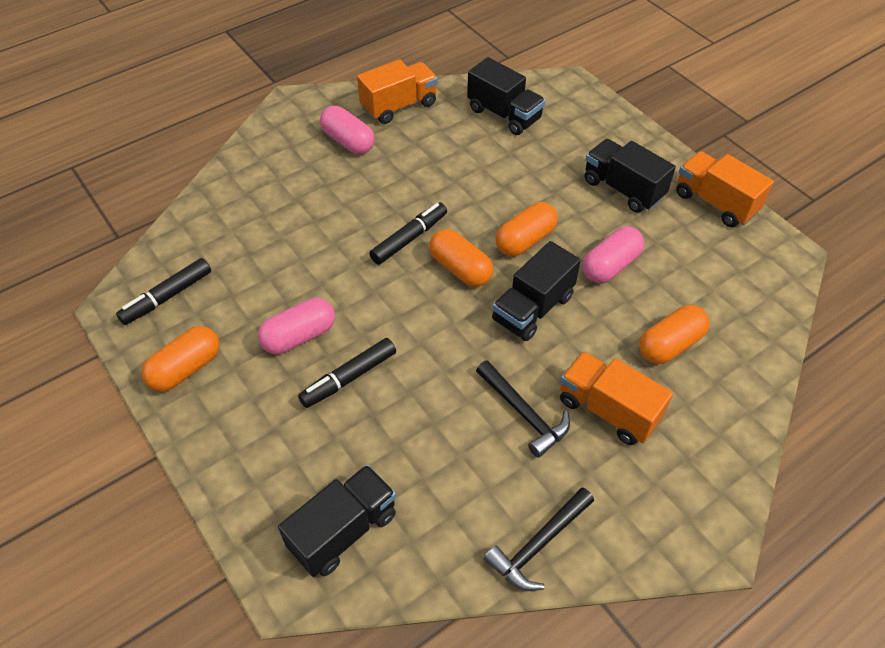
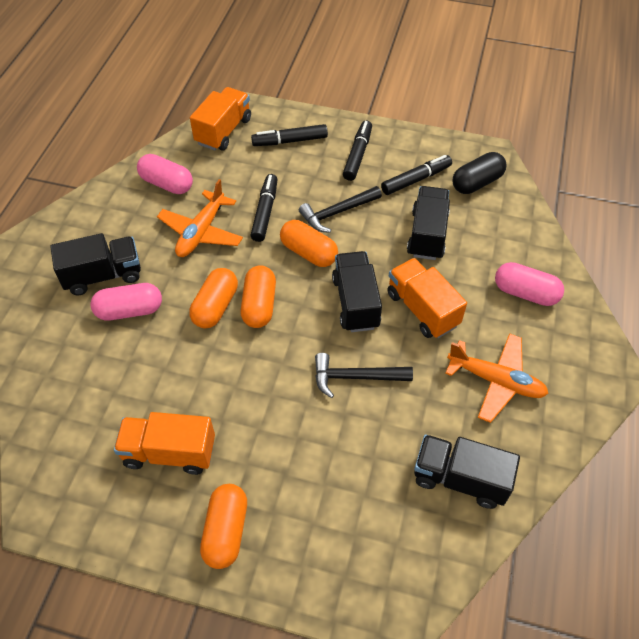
black capsule: none = 0 -> [452,152,506,194] = 1
black marker: [116,258,211,325] [298,338,396,408] [369,202,447,265] = 3 -> [250,174,278,242] [251,124,328,146] [343,121,372,181] [381,155,452,195] = 4
orange plane: none = 0 -> [157,179,243,257] [445,333,549,423] = 2

